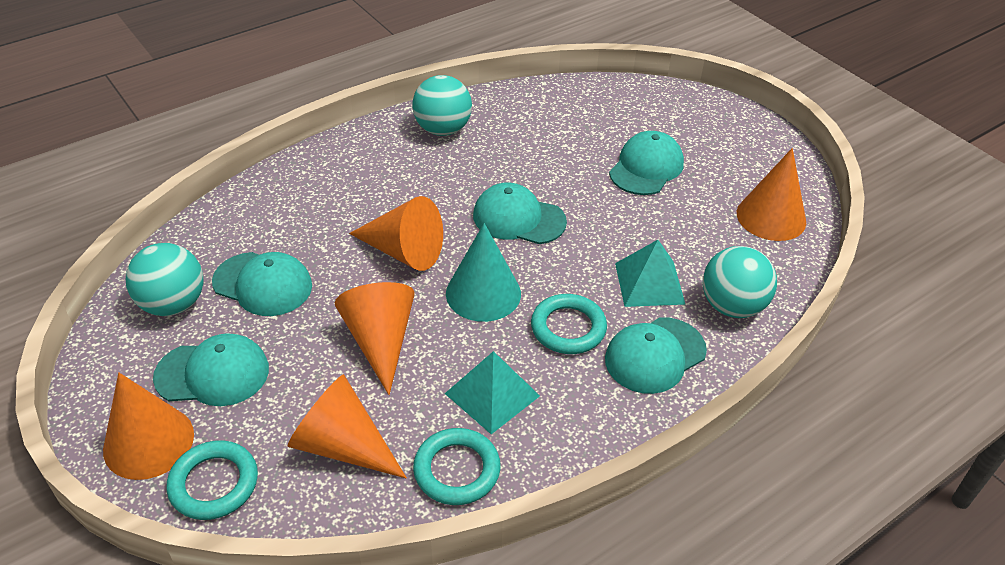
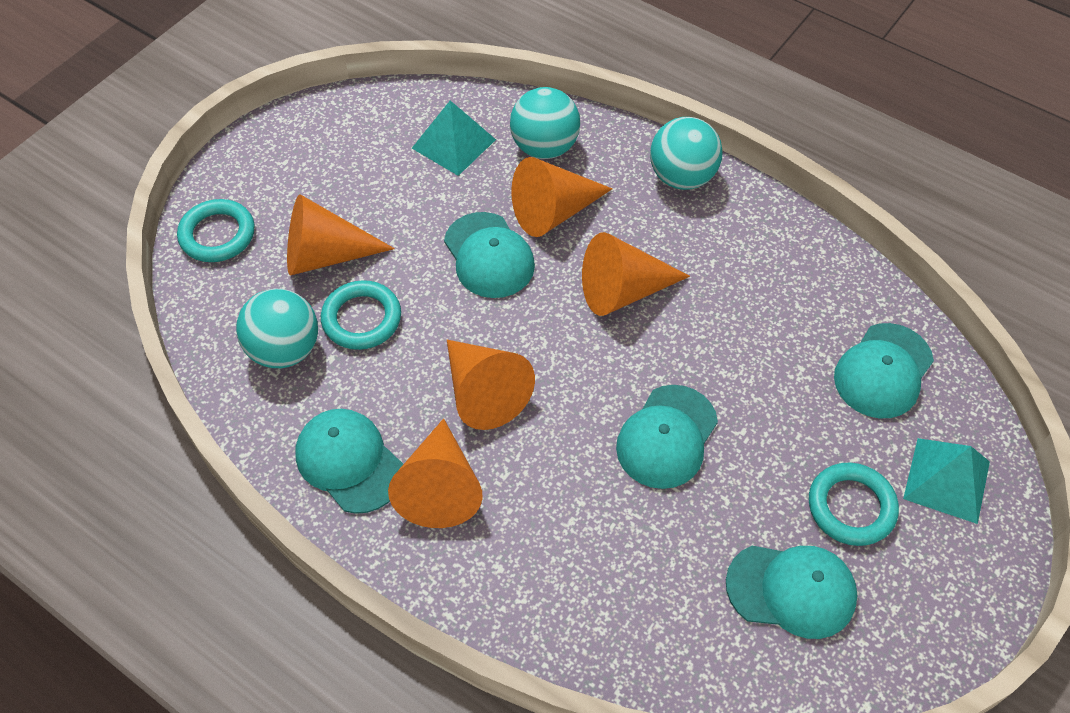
turquoise cone: [446,223,521,322] = 1 -> none = 0

